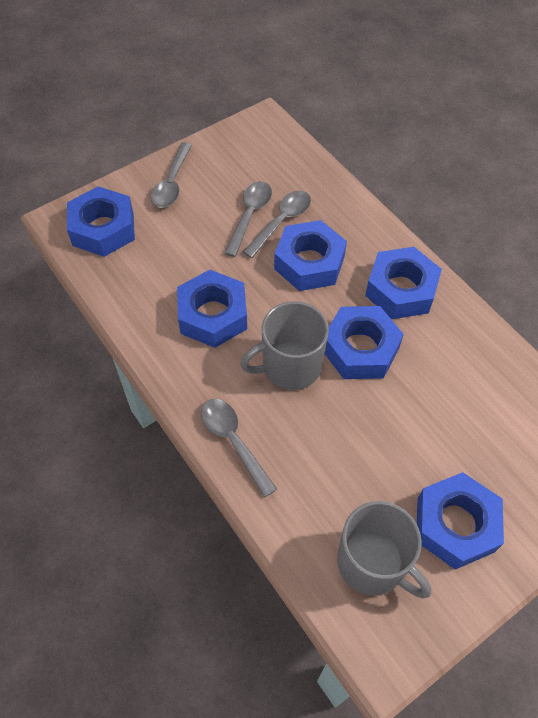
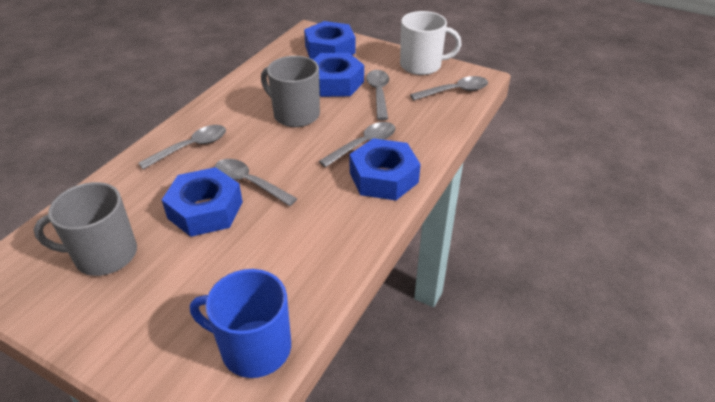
blue mug: none = 0 -> [190,269,291,378] = 1
blue nut: [67,186,135,257] [177,270,247,348] [274,220,347,291] [325,306,404,379] [365,247,442,319] [417,472,504,570] = 6 -> [162,167,243,237] [304,21,355,59] [313,53,364,97] [349,138,421,200] = 4
grey spoon: [151,142,192,208] [201,399,277,498] [224,181,272,257] [243,191,311,258] = 4 -> [138,125,226,169] [215,159,298,206] [319,122,395,167] [366,70,389,120] [410,76,488,100] = 5
white mug: none = 0 -> [400,11,461,75] = 1

